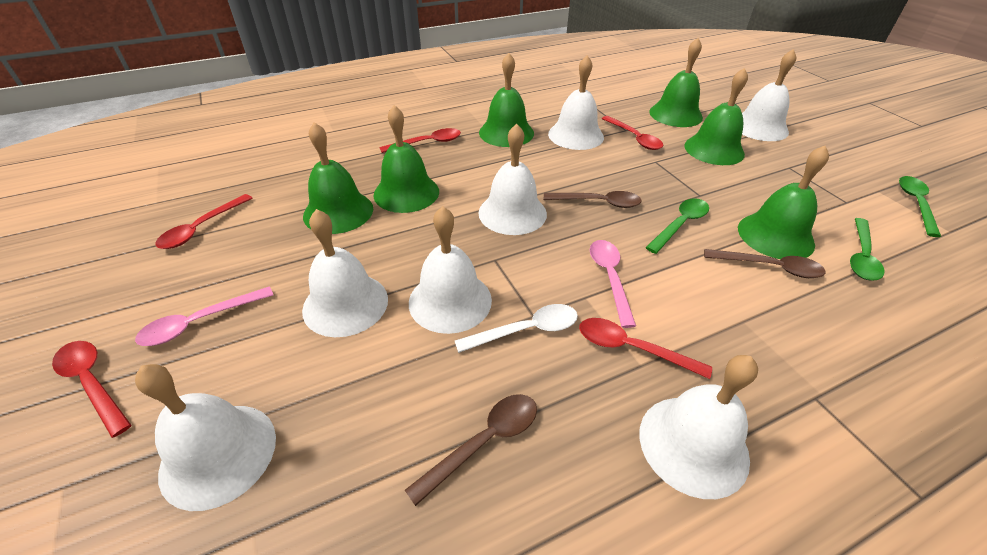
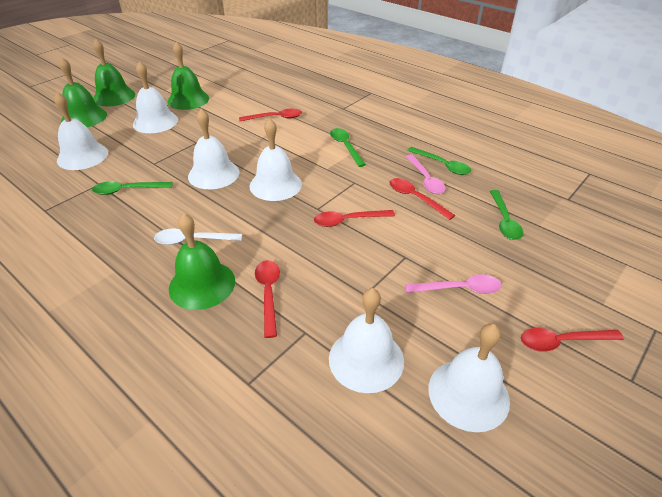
brown spoon: [405,394,537,506] [544,191,642,208] [704,249,825,278] = 3 -> none = 0
green bell: [303,122,373,234] [374,105,439,213] [479,53,534,147] [649,38,703,127] [684,68,748,165] [738,145,829,259] = 6 -> [59,57,107,127] [93,39,135,106] [167,42,209,110] [169,213,235,310] = 4
green spoon: [645,198,709,254] [850,218,885,281] [899,176,941,237] = 3 -> [92,181,173,195] [330,128,366,167] [407,147,471,175] [490,190,523,240] = 4
white bell: [135,364,276,511] [302,209,388,337] [409,206,492,334] [478,124,547,235] [548,55,604,150] [639,355,758,499] [742,49,796,141] = 7 -> [54,92,108,170] [133,61,178,133] [188,109,239,189] [250,118,302,201] [329,288,404,393] [429,324,510,432] = 6

